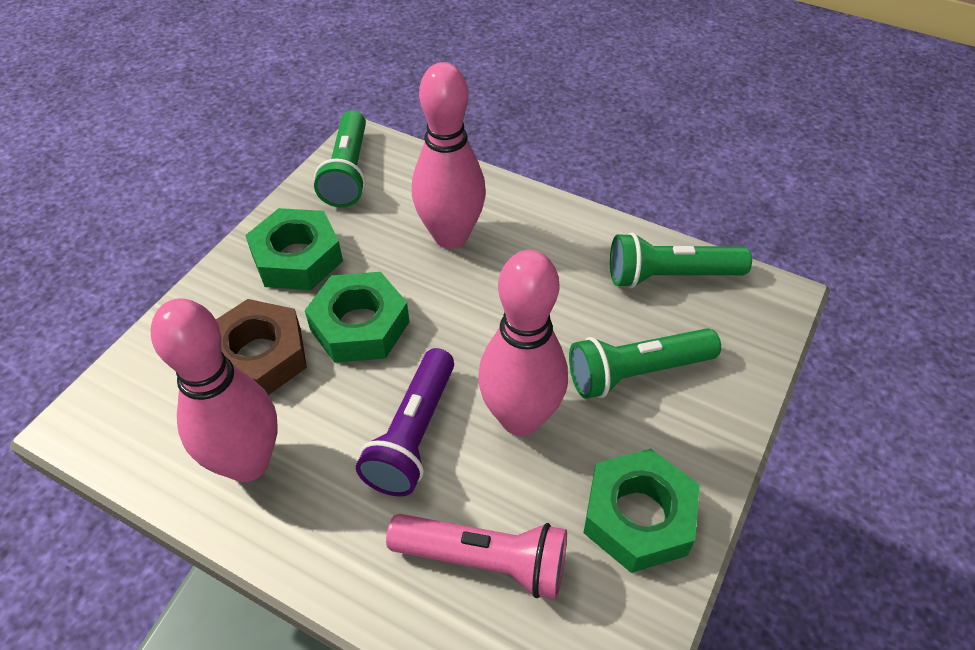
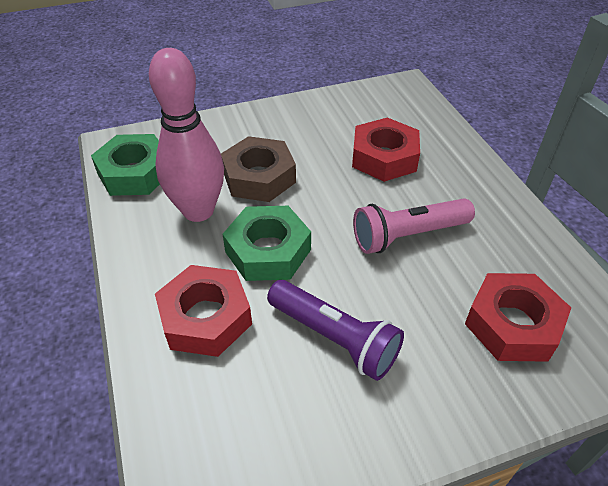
green flashlight: [314,110,366,208] [569,328,721,399] [610,232,752,288] = 3 -> none = 0
green nut: [245,208,343,290] [305,272,409,363] [584,448,700,573] = 3 -> [91,134,160,196] [223,206,311,281] = 2
pink bowling pin: [151,298,277,482] [412,62,486,249] [478,250,568,436] = 3 -> [149,48,224,222] = 1
red nut: none = 0 -> [155,265,252,357] [352,117,420,182] [465,273,571,362] = 3

